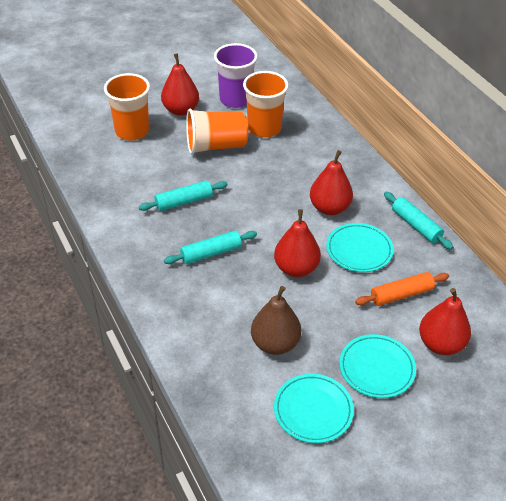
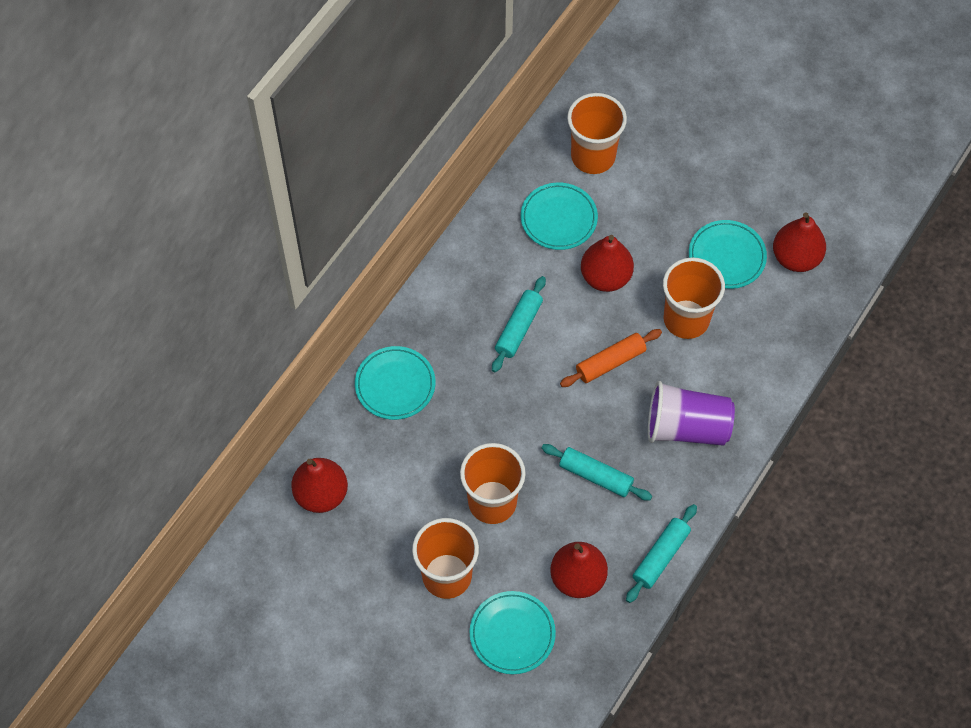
brown pear: [251,286,301,355] = 1 -> none = 0
orange cup: [104,73,150,141] [186,109,248,155] [243,71,289,138] = 3 -> [412,518,479,599] [460,443,526,524] [567,93,627,174] [663,257,725,339] = 4
turquoise plate: [274,374,354,443] [326,223,394,272] [339,334,416,398] = 3 -> [355,346,435,420] [470,591,556,674] [521,183,598,250] [689,220,767,289] = 4

